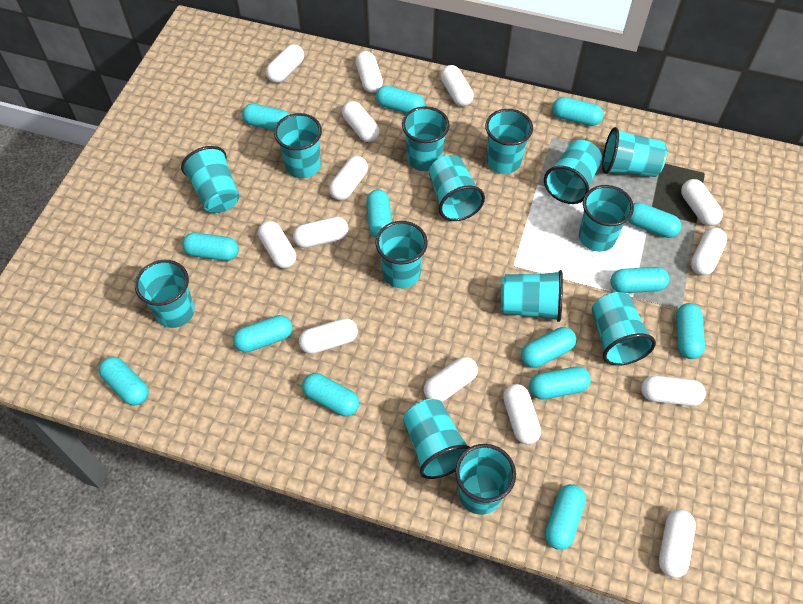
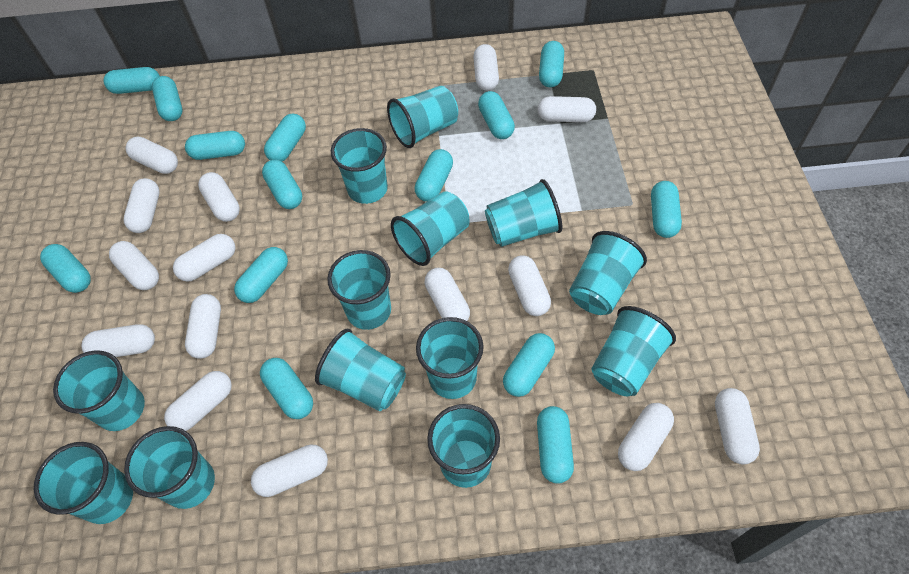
turquoise cup: [135,260,195,328] [181,146,239,213] [274,113,322,178] [375,221,428,288] [402,106,450,171] [403,399,470,479] [429,155,485,221] [455,444,516,515] [485,109,533,174] [501,270,563,322] [544,140,602,204] [579,185,634,252] [592,292,656,366] [602,127,667,177] = 14 -> [34,442,133,524] [53,350,145,431] [124,426,215,509] [315,329,406,411] [327,250,391,330] [331,128,388,204] [387,86,458,148] [391,191,470,266] [416,317,484,399] [427,404,500,488] [485,179,562,247] [569,231,647,315] [591,306,676,396] = 13
white capsule: [258,221,296,268] [266,44,304,83] [293,217,348,248] [299,318,358,354] [329,156,368,200] [342,101,380,142] [355,51,383,93] [424,357,478,402] [440,65,474,106] [503,384,541,445] [641,376,706,406] [659,509,696,578] [681,179,723,226] [691,228,727,276] = 14 -> [82,324,155,357] [109,241,159,290] [124,178,160,233] [126,137,178,174] [164,371,232,431] [173,234,235,282] [185,294,221,359] [198,172,240,222] [251,444,328,497] [425,268,470,321] [473,44,499,91] [508,255,551,316] [537,96,596,122] [618,403,674,471] [715,388,760,464] = 15

